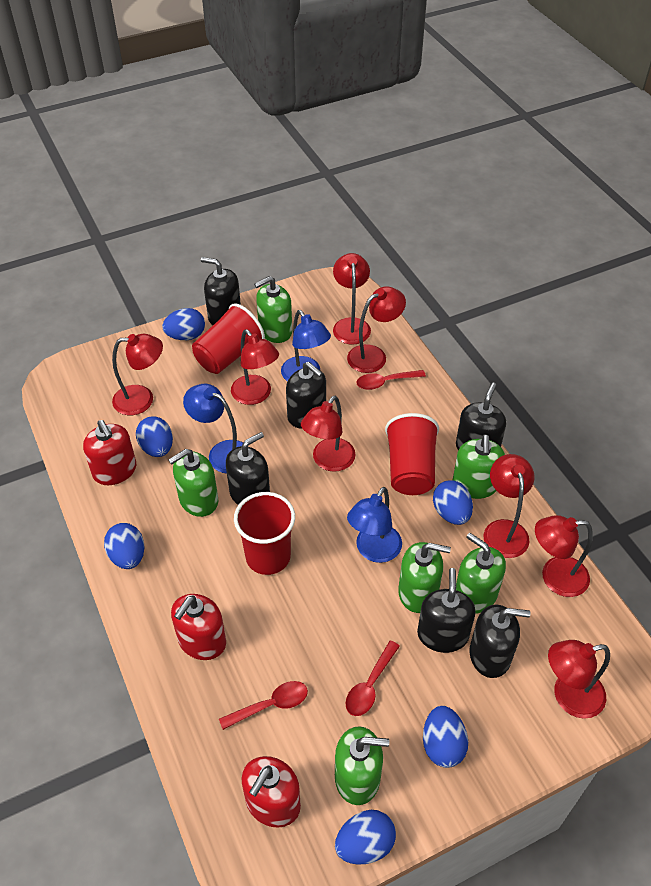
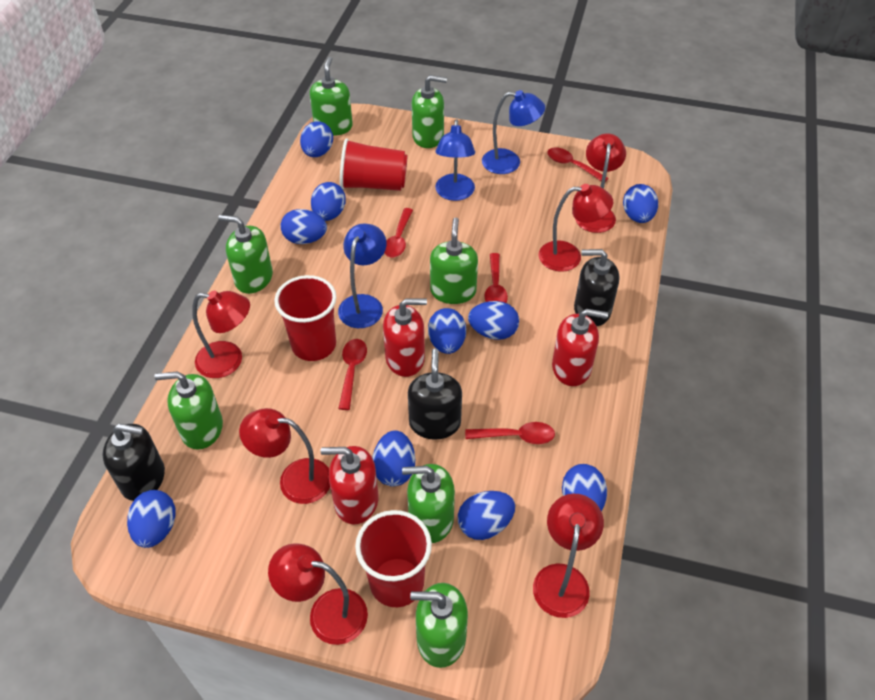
black soap dispenser: [201,257,241,325] [226,432,270,505] [286,362,326,429] [417,568,476,653] [456,383,506,450] [469,604,530,678] = 6 -> [103,424,165,501] [408,349,462,440] [574,249,619,326] = 3
blue egg: [104,523,144,569] [136,416,173,457] [162,308,205,340] [335,810,396,865] [423,706,468,768] [433,480,473,525] = 6 -> [127,490,176,548] [280,209,327,244] [300,121,333,157] [311,182,346,221] [372,430,415,486] [428,308,466,354] [458,491,515,540] [468,301,519,340] [562,464,607,511] [623,184,658,223] = 10
green soap dispenser: [169,449,218,517] [254,276,292,343] [335,726,389,805] [398,542,451,613] [453,434,505,499] [456,533,506,614] = 6 -> [154,372,223,450] [218,215,273,294] [310,57,353,136] [402,464,455,543] [410,583,468,668] [412,75,447,148] [430,218,478,304] = 7
red lamp: [112,334,163,415] [231,329,279,405] [301,396,356,472] [333,253,371,345] [347,286,406,373] [483,454,534,558] [535,515,593,597] [548,640,610,719] = 8 -> [192,291,250,378] [239,408,330,504] [268,543,368,645] [533,494,604,618] [539,184,613,272] [575,133,626,233] = 6
red spoon: [219,681,308,730] [346,641,400,716] [357,370,426,390] = 3 -> [338,339,367,410] [384,208,413,257] [465,422,555,444] [484,253,508,303] [547,147,609,182] = 5

